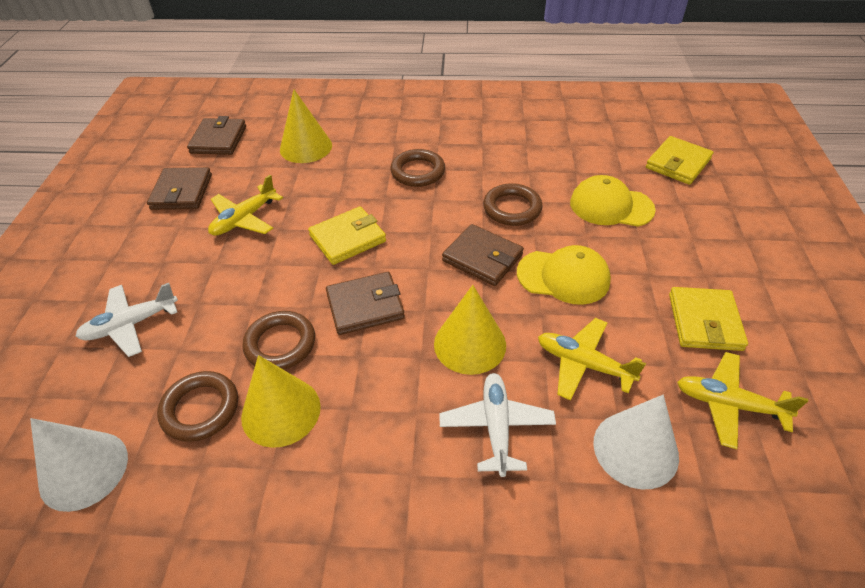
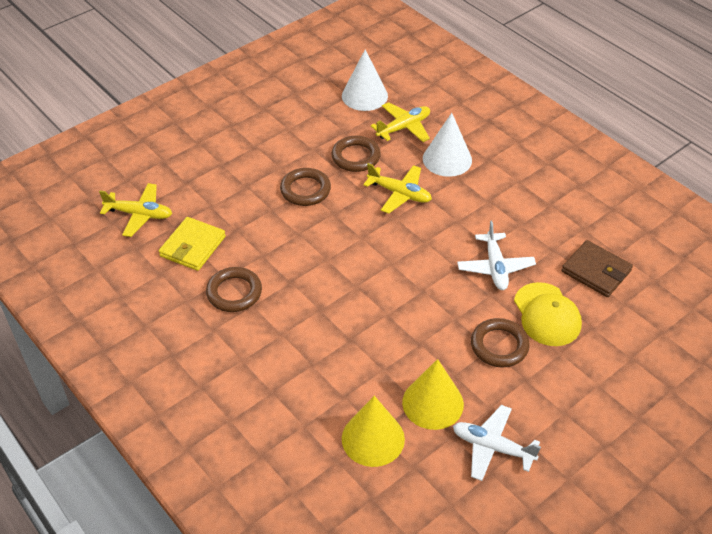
brown wallet: [147,167,212,210] [187,116,246,155] [326,272,405,335] [442,224,524,286] = 4 -> [562,240,633,297] = 1
yellow cap: [517,245,611,305] [570,175,656,227] = 2 -> [514,282,582,346] = 1
yellow cone: [241,355,321,448] [280,90,332,163] [434,285,506,375] = 3 -> [342,396,405,467] [402,359,464,430] = 2
yellow wallet: [308,206,386,265] [646,136,713,185] [669,287,748,351] = 3 -> [159,217,226,271] = 1

